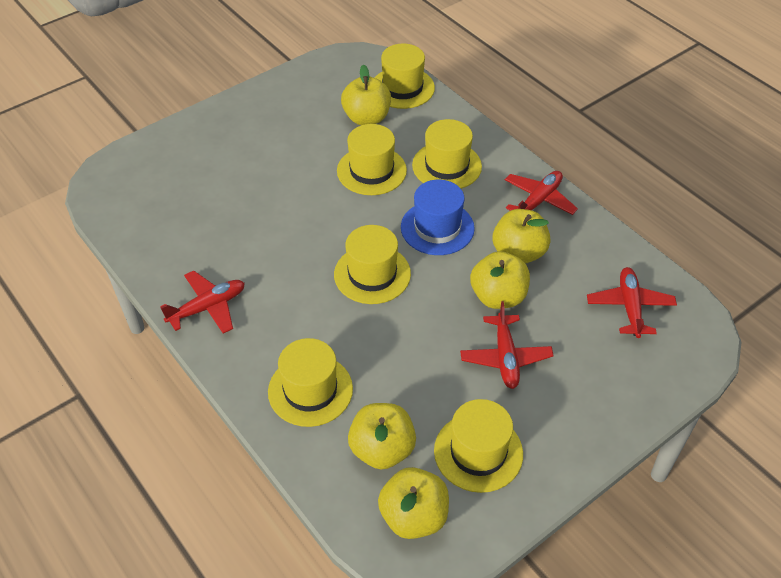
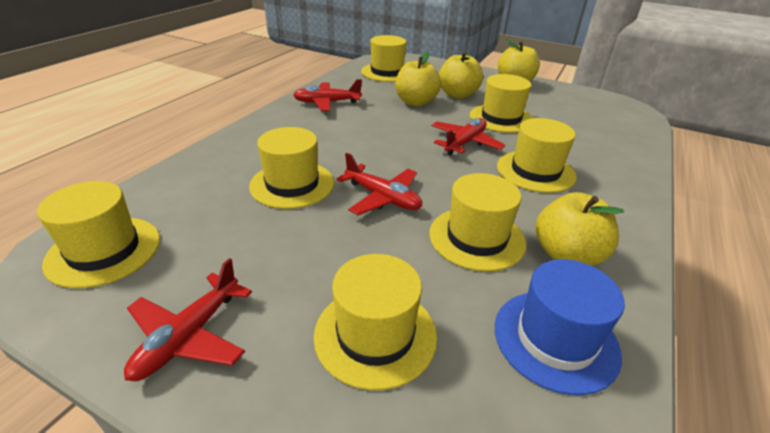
yellow apple: [341,65,391,125] [348,403,416,470] [378,467,449,539] [470,251,530,309] [493,209,550,264] = 5 -> [395,52,441,106] [439,52,483,99] [498,39,540,81] [535,192,624,266] = 4
yellow hat: [268,338,353,427] [334,225,411,304] [337,124,407,195] [375,44,435,109] [412,119,482,189] [434,399,523,493] = 6 -> [37,181,160,288] [249,127,334,209] [314,254,437,390] [361,35,406,82] [429,173,526,272] [470,74,533,133] [497,118,577,193] = 7

